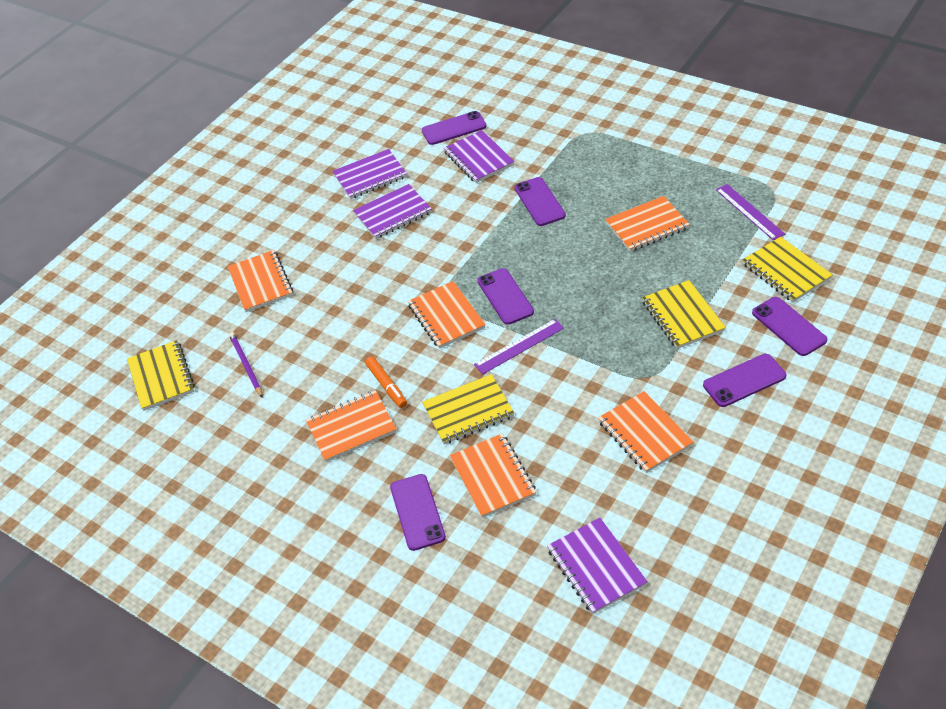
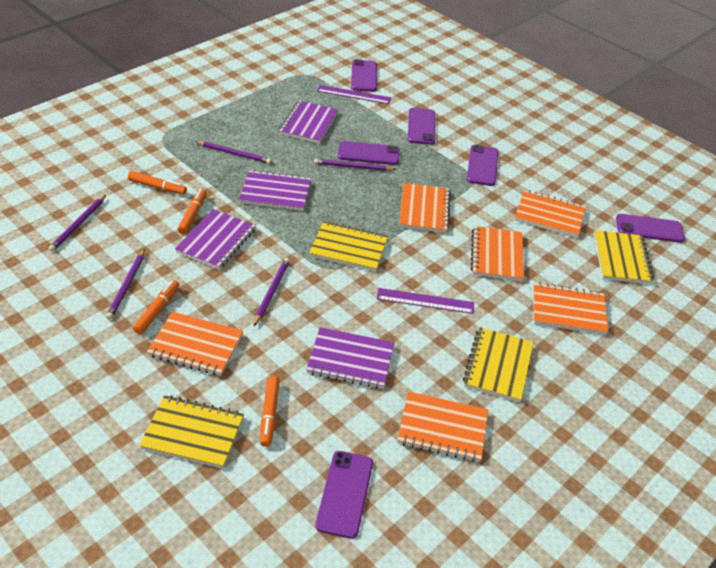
orange marker: [365,357,407,408] = 1 -> [128,171,187,195] [133,280,180,334] [178,188,207,235] [260,376,280,447] = 4
purple pencil: [229,332,263,398] = 1 -> [48,195,106,252] [106,249,145,319] [195,141,271,164] [254,258,290,326] [314,158,396,171] = 5

